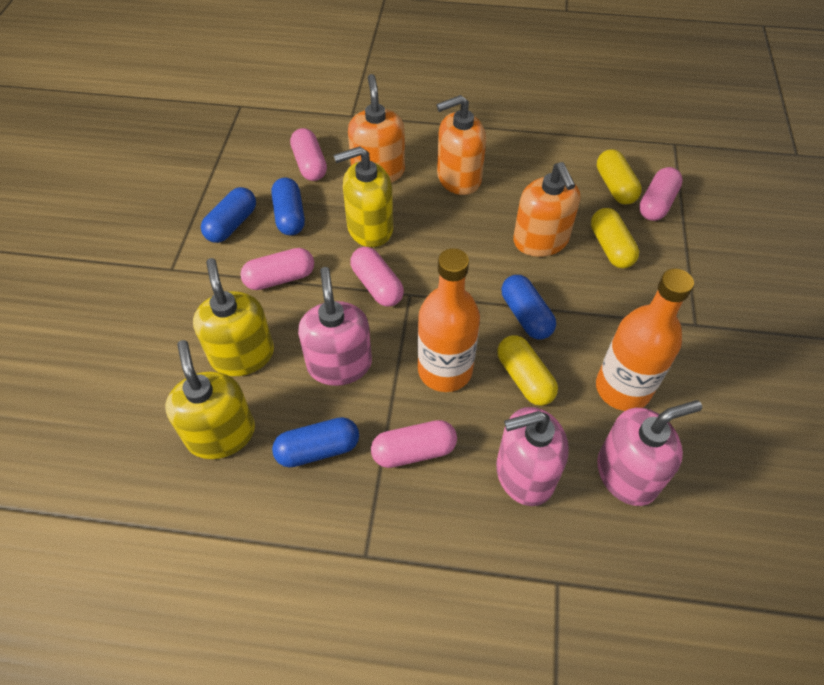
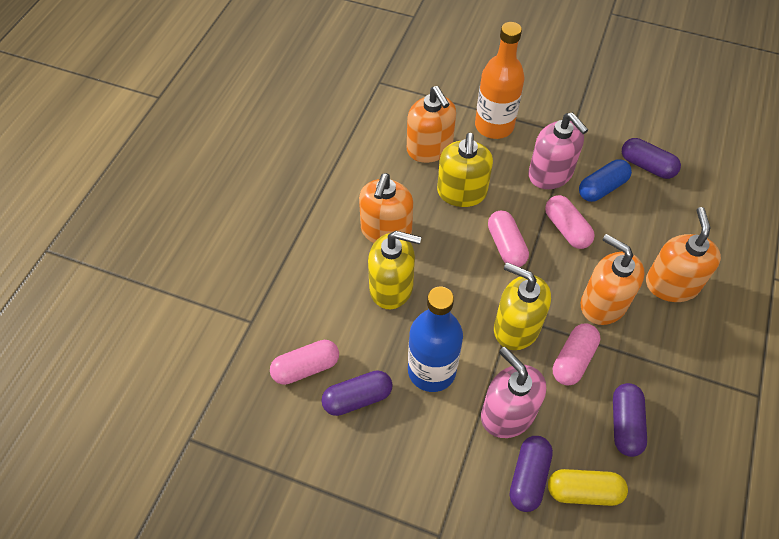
blue bottle: none = 0 -> [408,287,463,392] = 1
blue capsule: [201,187,256,243] [271,178,305,235] [272,417,359,468] [502,275,556,340] = 4 -> [579,160,632,202] = 1
orange bottle: [417,248,480,392] [596,268,694,411] = 2 -> [475,22,525,139] = 1
orange soap dispenser: [348,74,405,183] [436,95,486,195] [513,162,580,257] = 3 -> [359,173,413,243] [407,86,456,163] [581,234,645,325] [646,207,721,302] = 4
pink capsule: [240,248,314,290] [290,128,327,181] [350,247,404,307] [371,420,457,468] [639,167,683,221] = 5 -> [270,340,339,385] [488,210,529,267] [545,195,595,249] [553,324,600,386] = 4
pink soap dispenser: [298,267,372,386] [496,407,569,506] [597,400,702,506] = 3 -> [481,347,546,438] [528,112,588,189] = 2
purple capsule: none = 0 -> [321,370,393,416] [510,436,553,512] [613,383,647,457] [622,138,681,179] = 4
yellow capsule: [497,335,558,406] [591,208,639,268] [597,149,642,204] = 3 -> [548,469,628,506] = 1

